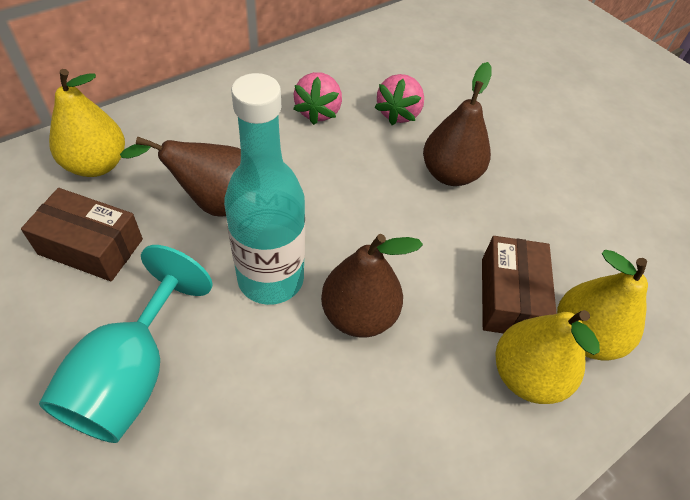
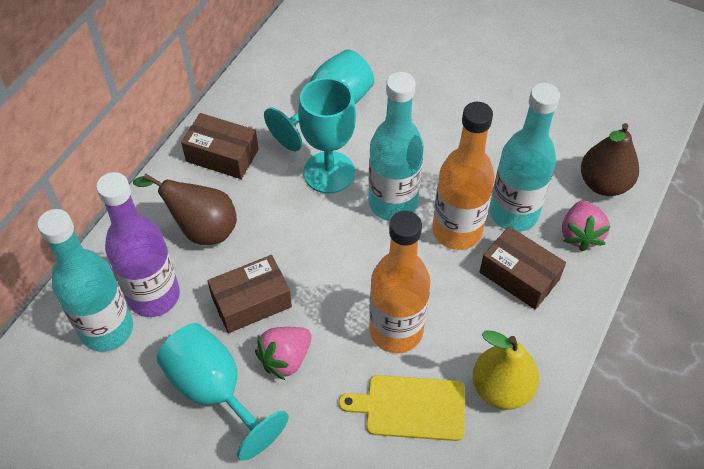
brown box: [21,188,143,281] [482,236,557,334] = 2 -> [181,113,259,179] [207,255,292,333] [480,226,566,310] = 3
brown pear: [120,136,241,217] [321,234,423,337] [423,62,492,186] = 3 -> [133,174,237,245] [581,123,639,196] = 2
orange bottle: none = 0 -> [369,211,430,353] [432,102,495,250] = 2
purple bottle: none = 0 -> [96,172,180,317] = 1
turquoise bottle: [224,73,305,305] = 1 -> [37,209,133,352] [369,72,424,221] [490,83,560,232] = 3
turquoise goblet: [39,245,213,443] = 1 -> [157,323,289,461] [264,49,374,151] [298,77,356,194] = 3
yellow cutting board: none = 0 -> [339,375,465,441] = 1
yellow pear: [49,69,125,177] [495,310,600,404] [557,250,648,361] = 3 -> [473,331,539,410] = 1

